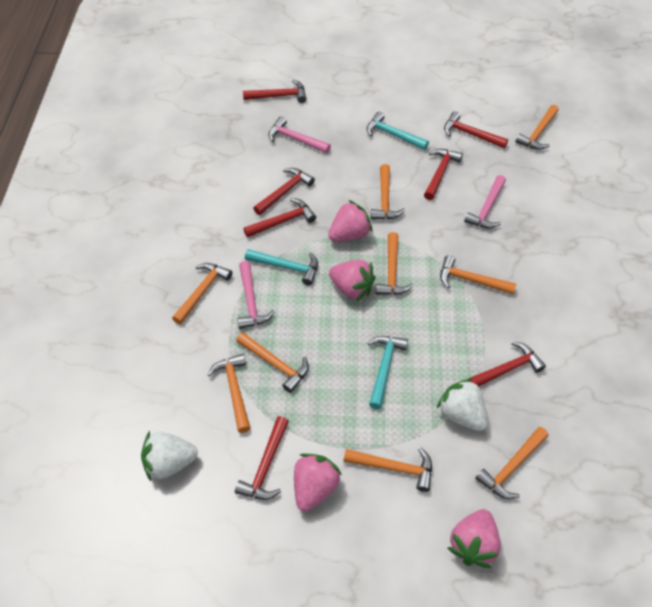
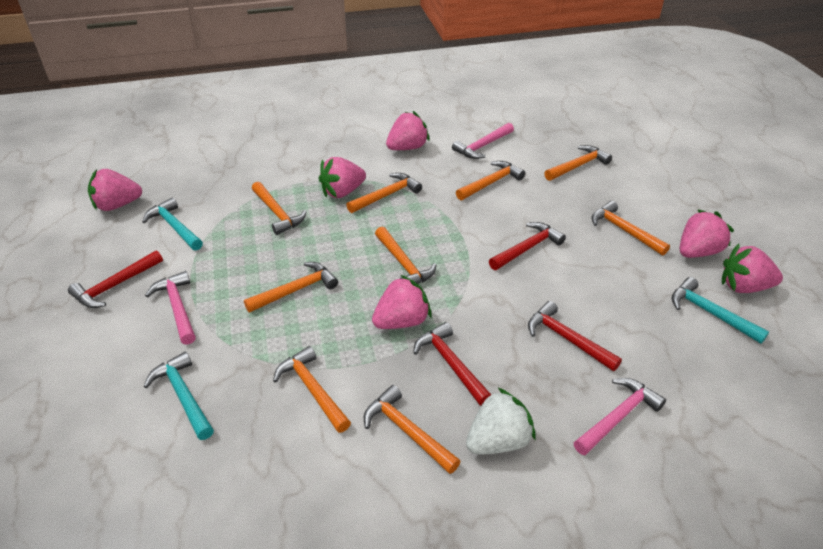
pink strawberry: [294,453,342,511] [328,200,372,242] [329,260,376,302] [448,509,501,568] = 4 -> [88,169,142,211] [319,157,366,198] [372,275,432,329] [386,111,430,150] [680,209,734,258] [722,244,783,293] = 6
red hammer: [235,416,289,500] [243,80,307,103] [243,198,316,238] [253,168,315,215] [424,149,463,200] [444,111,508,148] [468,342,546,387] = 7 -> [68,250,163,308] [413,322,491,406] [489,222,566,270] [528,301,622,371] = 4
white strawberry: [141,431,198,481] [437,378,488,431] = 2 -> [466,387,536,455] = 1

